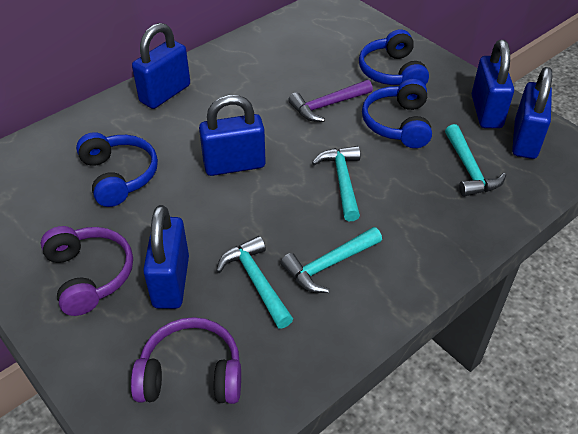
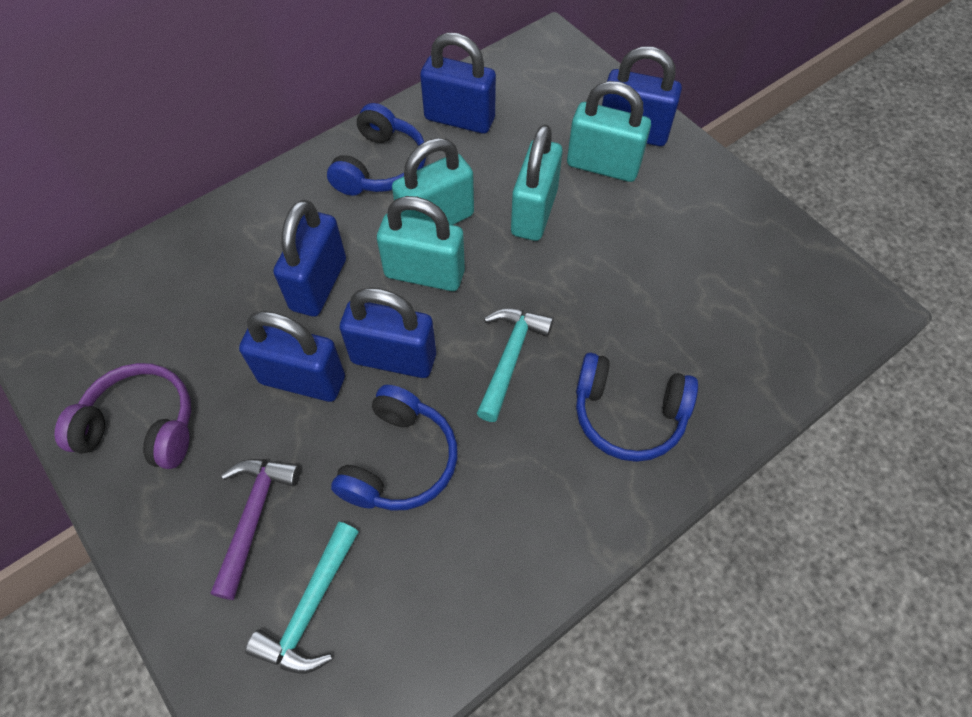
purple headphones: [41,226,133,316] [131,317,241,404] = 2 -> [55,363,191,469] = 1
turquoise hammer: [216,236,293,328] [280,227,382,293] [312,146,360,221] [445,124,506,197] = 4 -> [245,522,359,674] [476,308,554,422] = 2
turquoise padlock: none = 0 -> [377,196,465,291] [392,138,474,225] [511,124,563,241] [567,81,651,182] = 4

